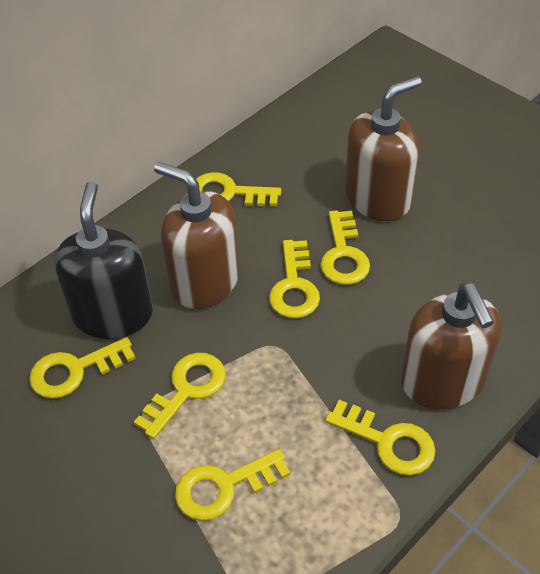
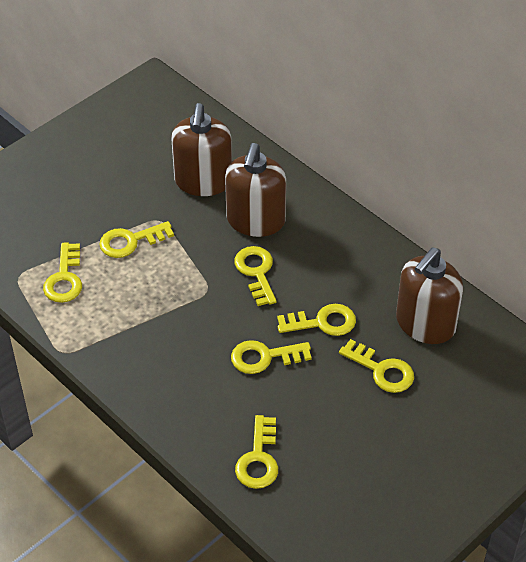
black soap dispenser: [54,182,153,339] = 1 -> none = 0

